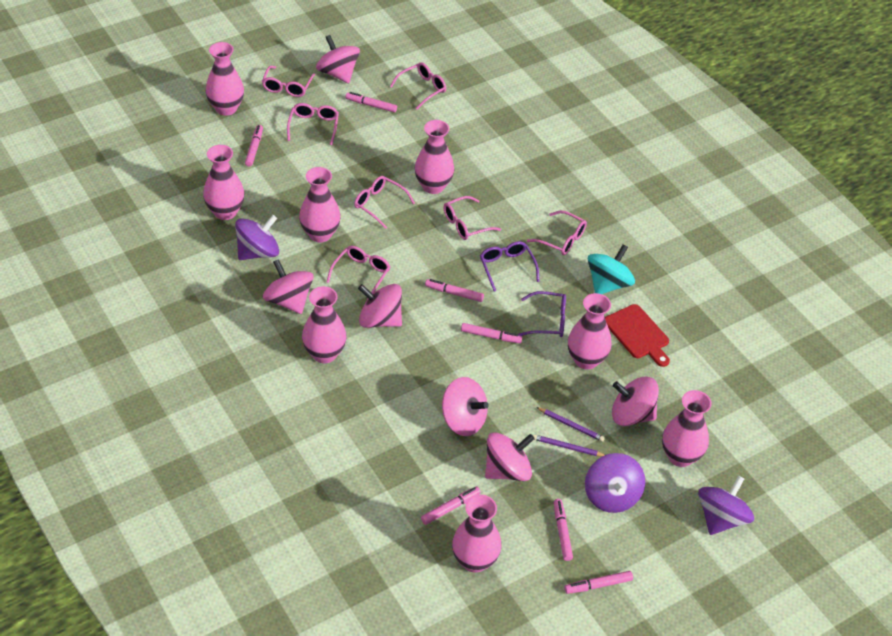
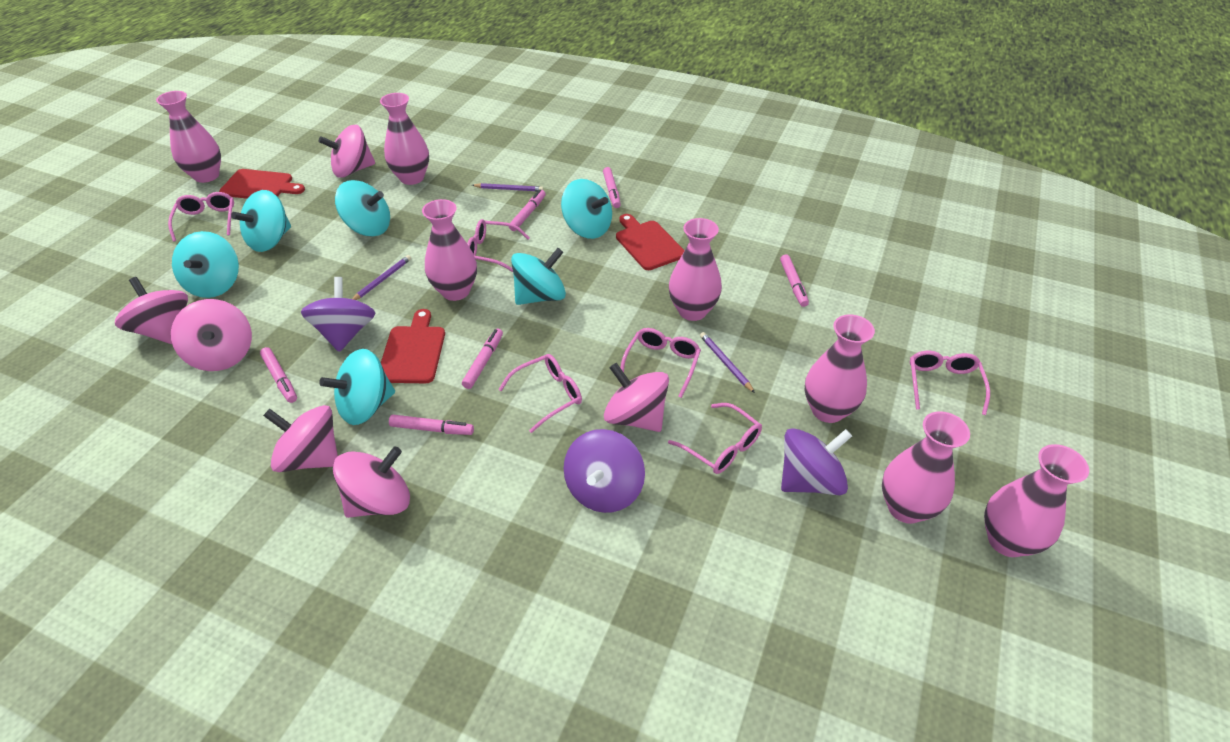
pink glasses: [262,66,315,97] [287,103,339,145] [327,246,390,300] [354,176,415,229] [390,62,446,109] [444,196,501,240] [527,211,587,255] = 7 -> [168,192,234,241] [467,219,530,272] [498,354,582,433] [620,328,701,398] [668,403,762,474] [910,351,990,415] = 6
pink marker: [245,125,263,167] [346,92,397,112] [421,486,481,525] [425,279,484,302] [461,323,522,343] [554,499,573,561] [564,571,633,594] = 7 -> [260,347,297,403] [389,415,474,435] [462,328,503,389] [509,190,546,231] [603,167,621,208] [780,254,809,307] = 6
pink vase: [203,145,244,220] [206,42,244,116] [299,167,341,242] [302,286,346,363] [415,120,454,194] [452,495,501,573] [568,293,612,370] [662,390,712,467] = 8 -> [156,91,221,183] [380,93,429,185] [422,199,477,301] [669,218,722,321] [804,315,875,423] [882,411,970,524] [984,444,1089,557] = 7
purple glasses: [480,241,539,292] [518,291,566,337] = 2 -> none = 0
purple pencil: [533,434,605,456] [536,407,605,442] = 2 -> [352,255,411,300] [472,183,544,192] [700,332,755,393] = 3
red cutting board: [605,304,670,367] = 1 -> [219,169,305,199] [381,309,445,383] [616,214,685,270] = 3
turquoise spinning top: [588,244,635,294] = 1 -> [172,231,239,298] [231,190,291,252] [319,349,395,425] [335,180,390,236] [511,248,566,305] [561,179,612,239] = 6

